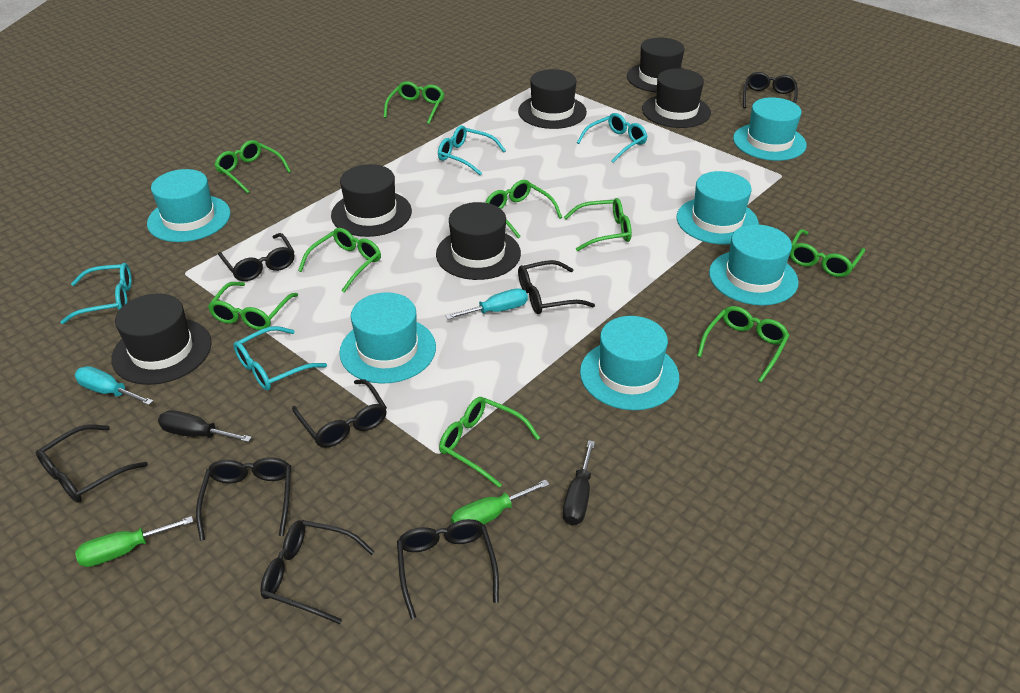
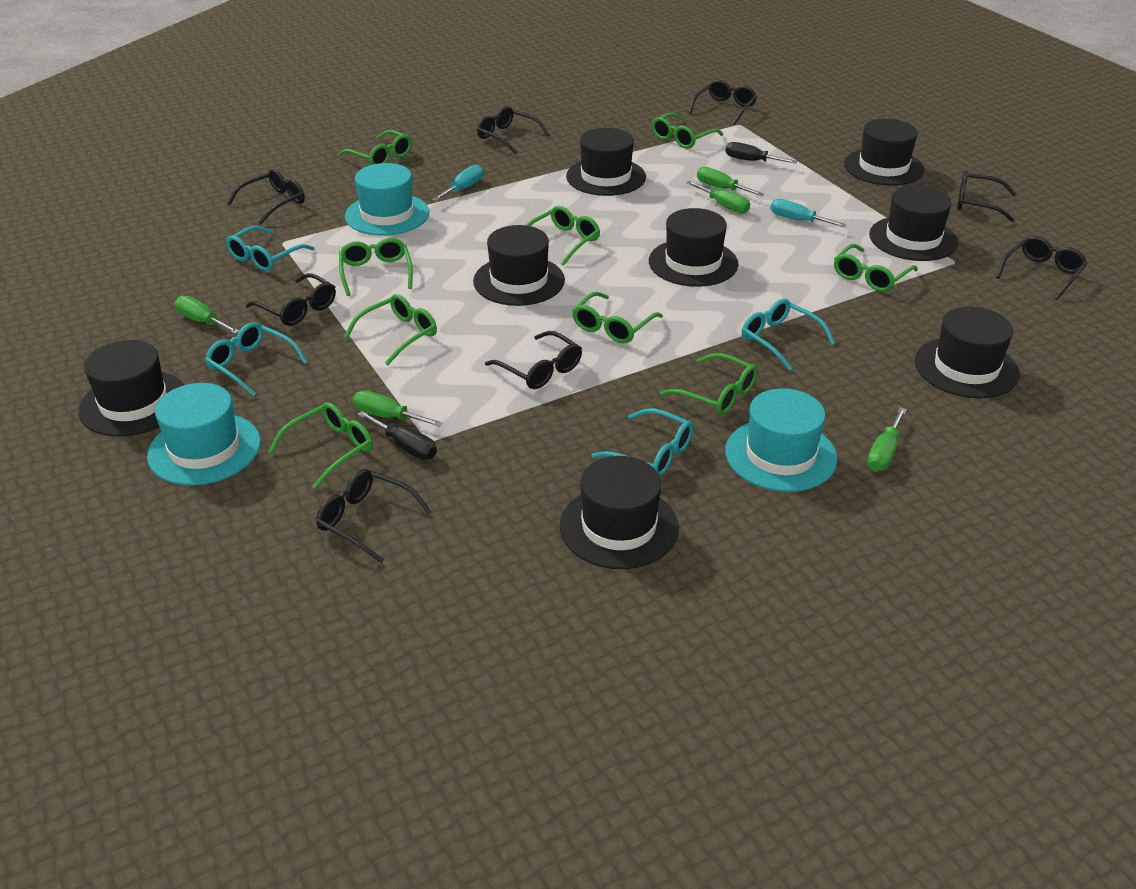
black hat: [111,293,212,385] [331,164,412,237] [436,202,521,280] [518,69,587,129] [627,38,685,93] [642,69,711,128] = 6 -> [78,340,185,437] [473,225,565,306] [560,456,679,569] [566,128,646,196] [649,208,738,287] [844,119,924,186] [869,186,958,261] [915,307,1020,398] = 8
green screwdriver: [75,516,194,567] [451,480,550,525] = 2 -> [175,296,239,334] [352,391,443,427] [686,181,750,214] [697,167,765,196] [867,407,907,472] = 5
turquoise hat: [147,169,230,242] [339,292,436,384] [580,316,679,410] [676,171,759,245] [709,224,799,305] [733,97,807,161] = 6 -> [147,383,261,485] [345,163,429,236] [725,388,837,492] = 3

